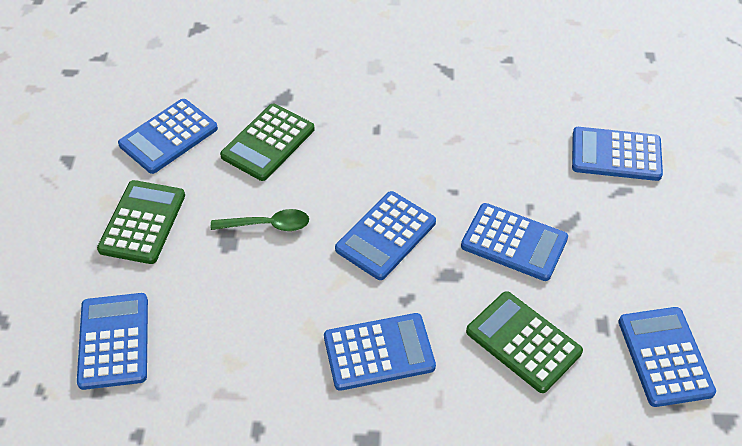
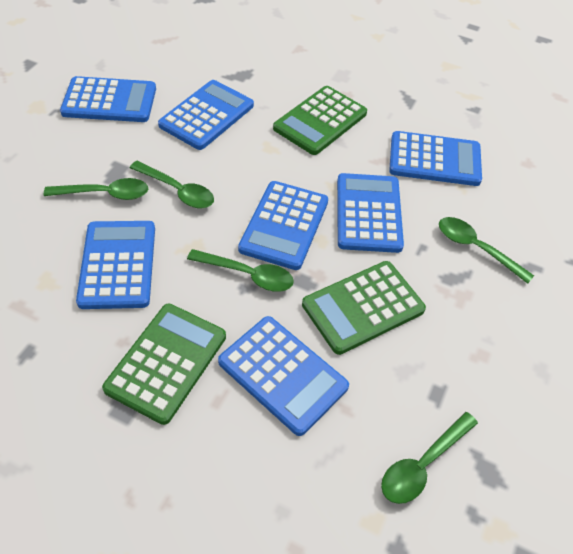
green spoon: [211,209,309,231] = 1 -> [43,178,148,200] [130,161,214,208] [187,249,294,292] [381,412,478,504] [439,217,534,284] = 5

